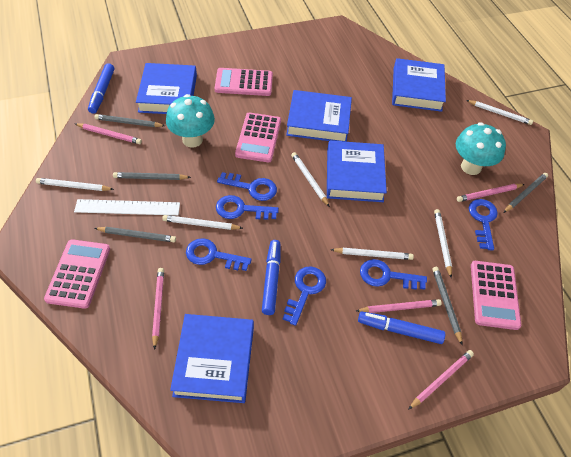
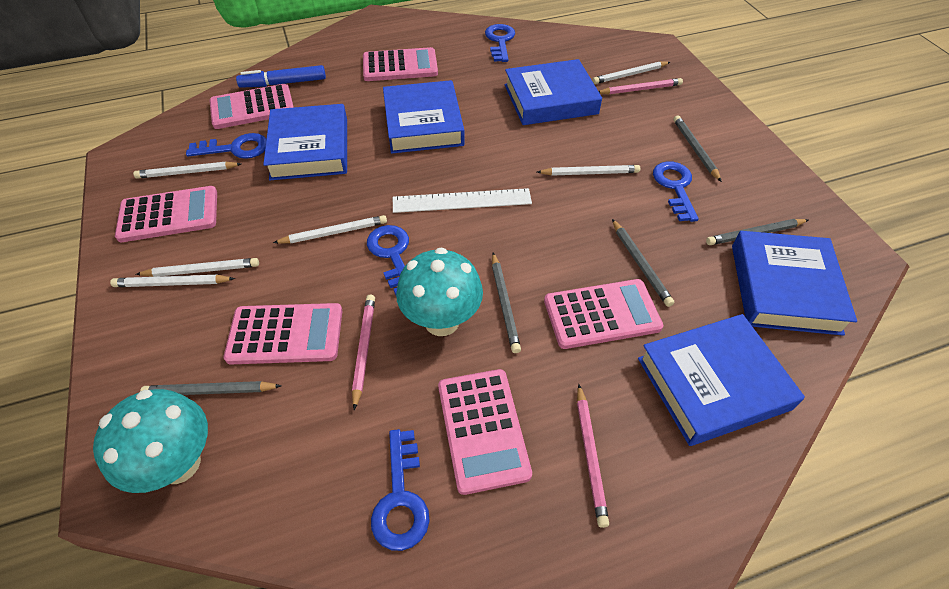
blue key: [186,238,252,271] [216,195,279,220] [217,172,277,201] [283,266,326,326] [360,259,427,290] [469,199,498,250] = 6 -> [186,133,266,159] [367,225,409,295] [371,429,430,551] [485,24,515,62] [653,161,699,222] = 5
blue marker: [88,63,114,114] [262,240,281,315] [358,311,445,344] = 3 -> [236,65,326,88] = 1
pink calculator: [44,239,110,309] [215,68,273,96] [235,112,281,162] [471,261,521,330] = 4 -> [115,186,217,242] [209,84,294,129] [224,303,342,364] [363,47,438,81] [438,369,532,495] [544,279,663,349] = 6
pink pencil: [75,123,142,144] [152,268,164,350] [356,299,442,313] [408,350,474,410] [457,184,525,202] = 5 -> [352,294,375,411] [577,384,609,528] [599,78,683,94] = 3

